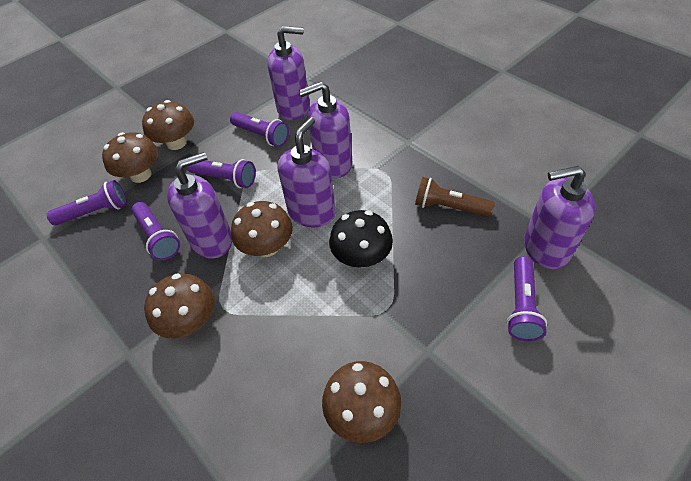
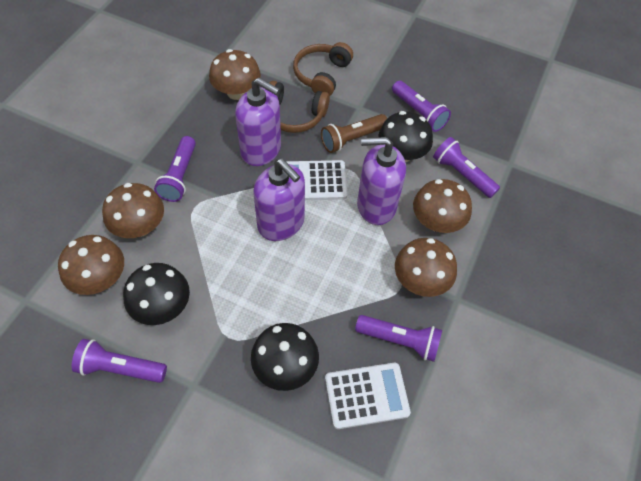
black mushroom: [329,210,393,268] = 1 -> [123,263,190,325] [251,323,319,391] [378,111,433,162] = 3
brown headphones: none = 0 -> [270,81,330,133] [293,42,353,96] = 2
purple soap dispenser: [167,152,232,259] [267,26,310,120] [277,117,336,227] [299,81,353,178] [524,166,595,269] = 5 -> [235,78,281,166] [253,159,305,241] [357,137,406,225] = 3
white calculator: none = 0 -> [286,160,348,200] [325,363,411,429] = 2

